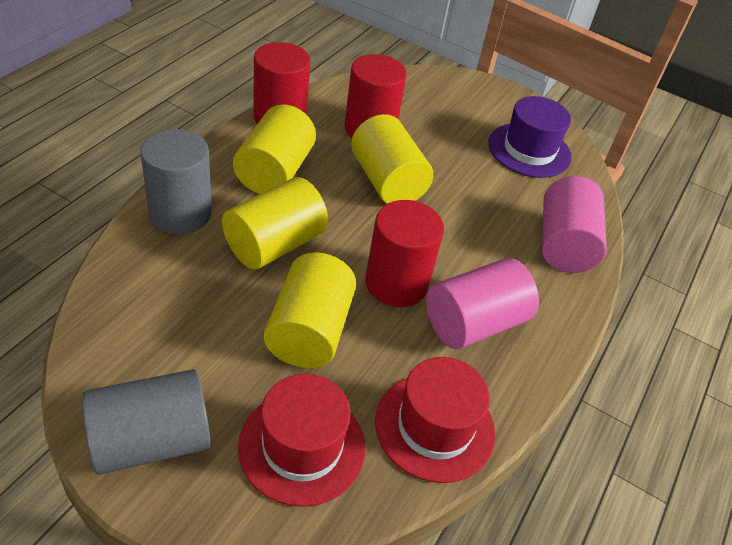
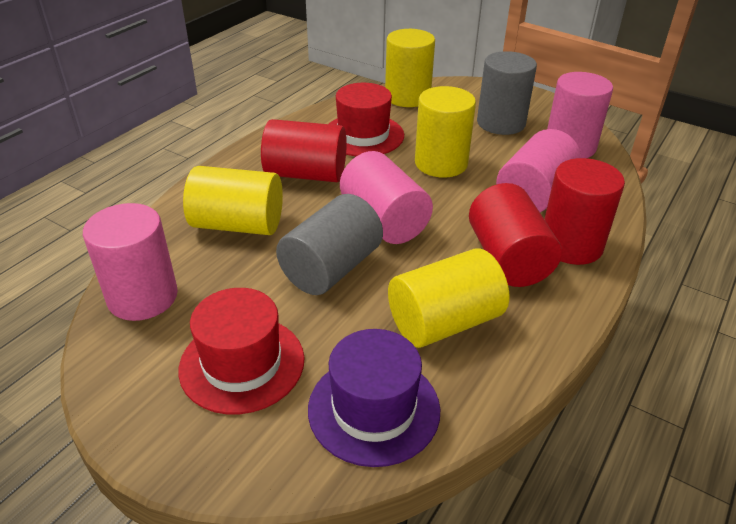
pink cylinder: [426,258,539,349] [542,176,607,273] = 2 -> [83,203,178,321] [340,151,433,244] [496,129,581,212] [547,72,613,158] = 4

